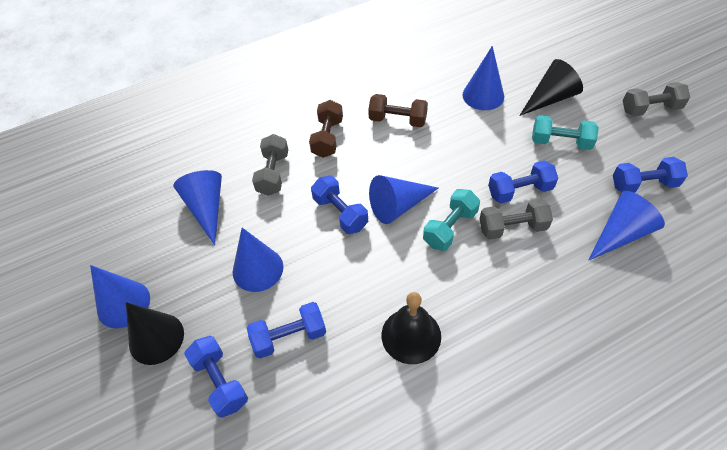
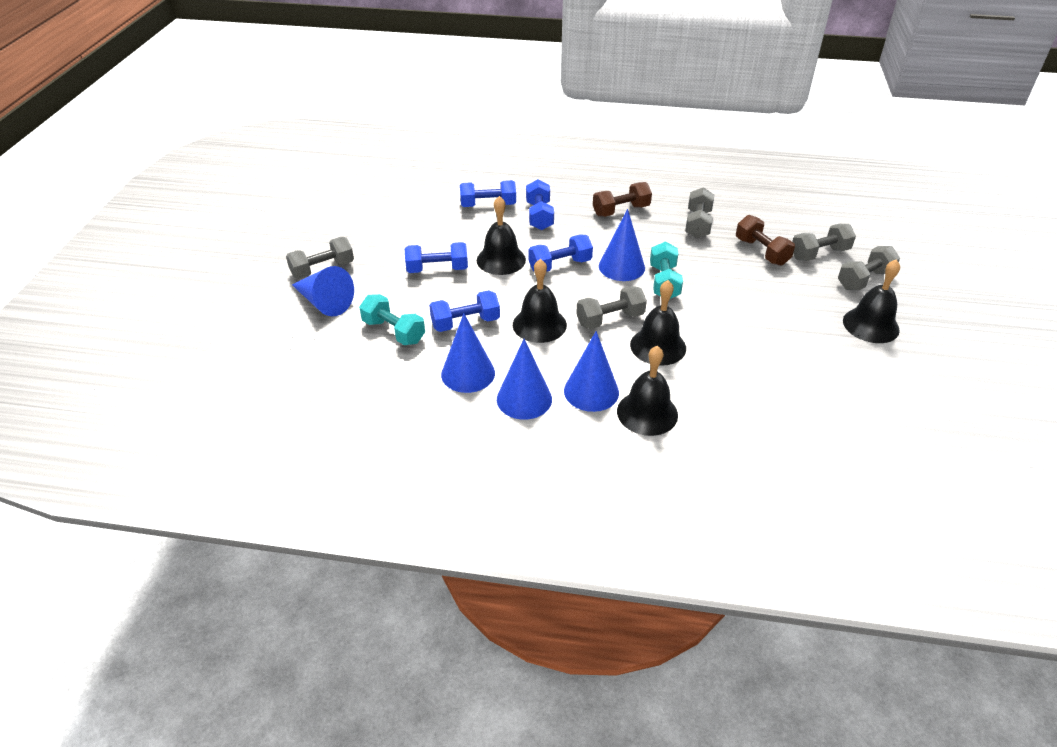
black bell: [382,292,441,364] = 1 -> [477,196,526,275] [513,259,567,343] [617,346,678,436] [630,280,686,366] [843,259,900,343] = 5
black cone: [126,302,184,365] [519,59,583,116] = 2 -> none = 0
blue cone: [90,265,150,328] [173,170,222,245] [233,228,283,292] [369,175,438,224] [462,46,504,110] [588,191,665,261] = 6 -> [292,266,354,316] [441,313,495,393] [497,339,552,420] [564,331,619,412] [599,209,645,281] = 5
grey dumbbell: [252,134,288,196] [480,199,553,240] [623,82,690,116] = 3 -> [286,237,354,279] [576,286,647,329] [685,187,714,239] [792,224,856,261] [838,246,900,290] = 5

